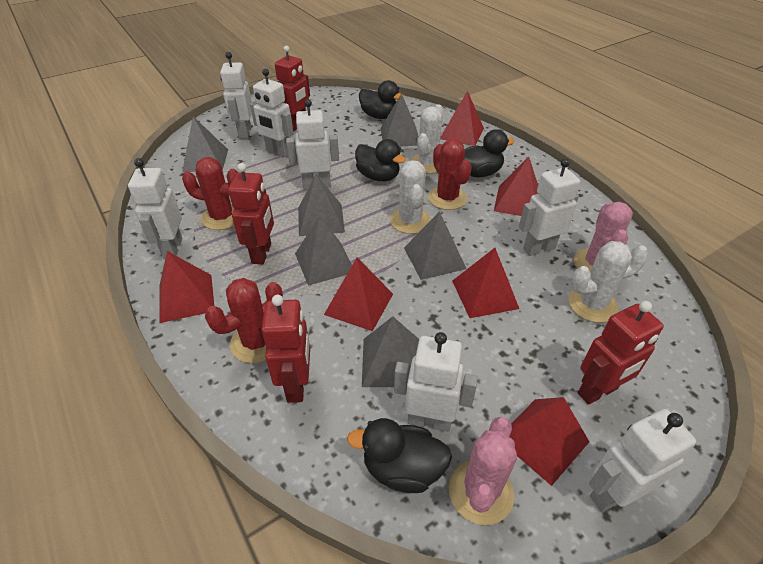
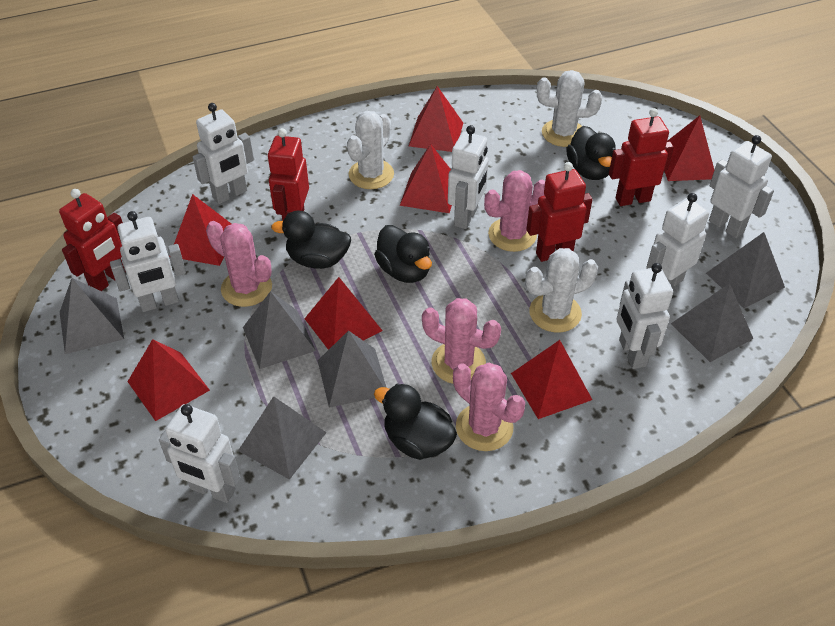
pink cactus: [448,417,517,525] [574,202,633,271] = 2 -> [206,221,272,307] [422,298,501,384] [453,363,525,451] [484,170,545,252] = 4
red cactus: [182,157,238,230] [205,278,283,363] [428,139,472,210] = 3 -> none = 0
red pyramid: [159,251,214,323] [324,258,393,331] [440,91,484,146] [452,248,519,318] [494,156,538,216] [509,397,589,486] = 6 -> [127,339,210,421] [169,194,231,266] [304,277,383,350] [400,144,452,213] [409,86,463,152] [511,340,592,419] [665,116,714,181] = 7

